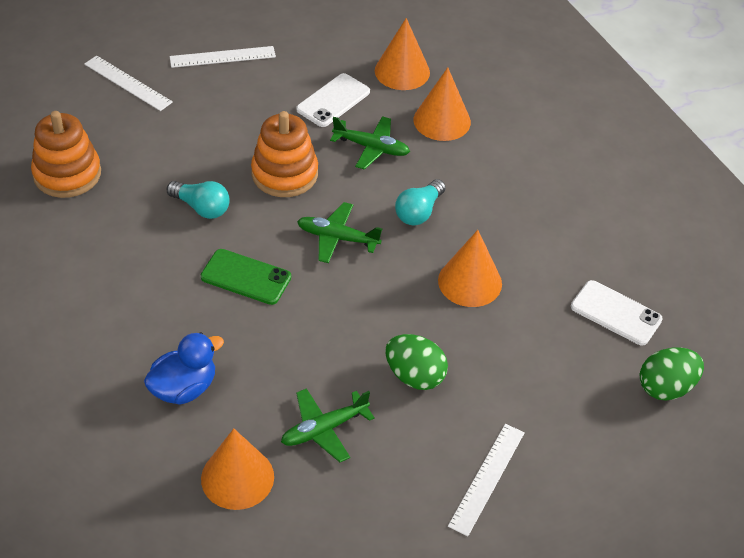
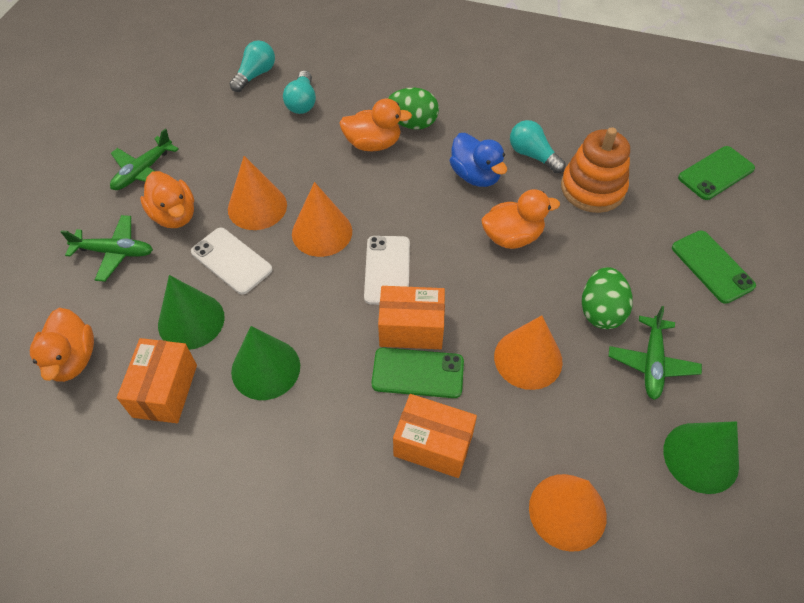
green cone: none = 0 -> [158,275,225,350] [231,326,300,400] [663,421,739,494] = 3
green phone: [201,249,291,305] = 1 -> [371,348,464,398] [672,230,756,304] [678,146,755,200] = 3
orange box: none = 0 -> [117,338,197,423] [378,286,445,349] [393,394,477,478] = 3
orange duck: none = 0 -> [30,308,94,382] [140,171,194,228] [339,98,412,151] [481,189,560,249] = 4
orange stacking toy: [31,111,101,198] [251,111,318,197] = 2 -> [561,127,630,213] = 1
turquoise light bulb: [167,181,230,219] [395,179,446,225] = 2 -> [230,40,275,92] [283,70,316,114] [510,120,566,173] = 3
white ruler: [84,55,173,111] [170,46,276,68] [448,424,525,536] = 3 -> none = 0

